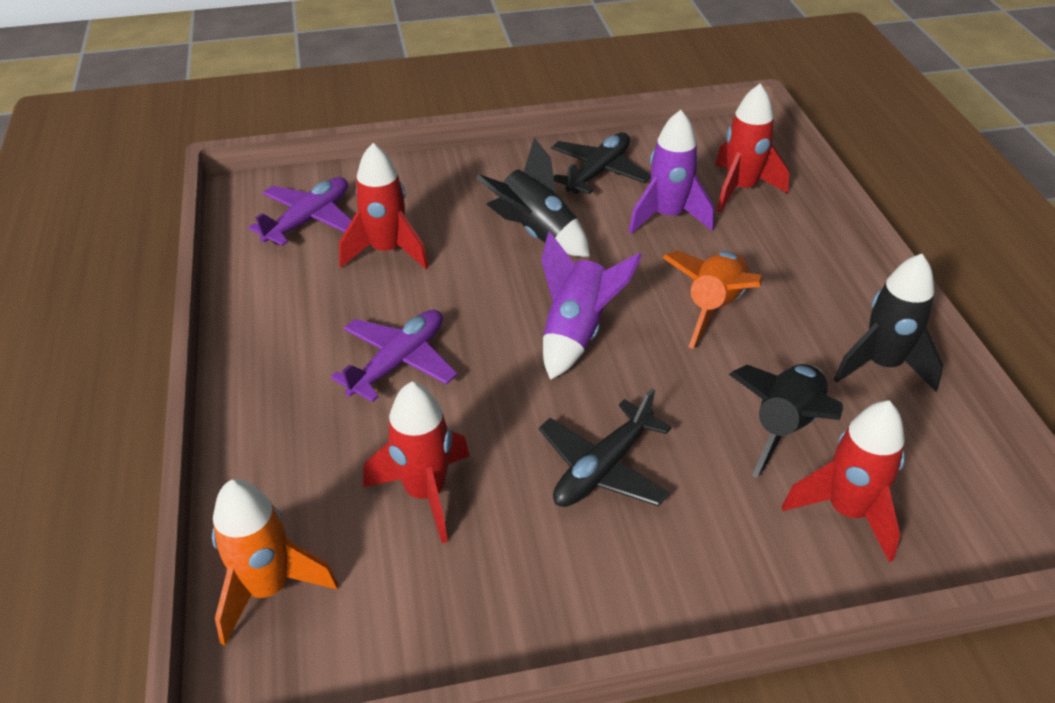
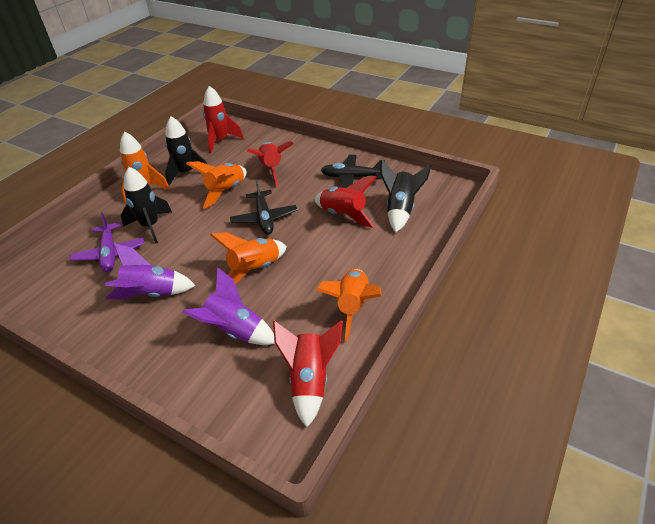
orange rocket: [212,479,338,646] [662,250,763,349] = 2 -> [120,131,170,203] [186,161,247,209] [210,232,287,284] [316,269,382,341] = 4
purple plane: [248,177,352,246] [331,310,457,402] = 2 -> [70,212,144,272] = 1

